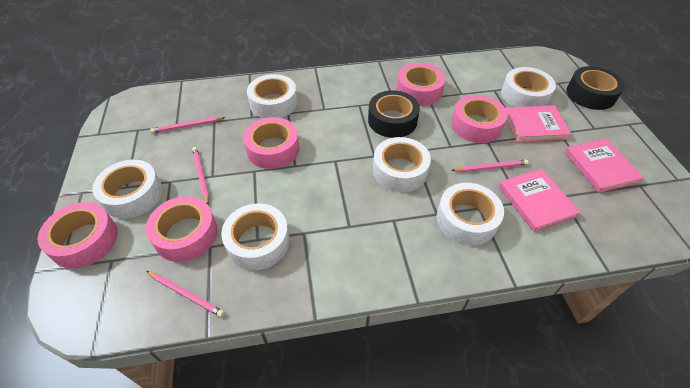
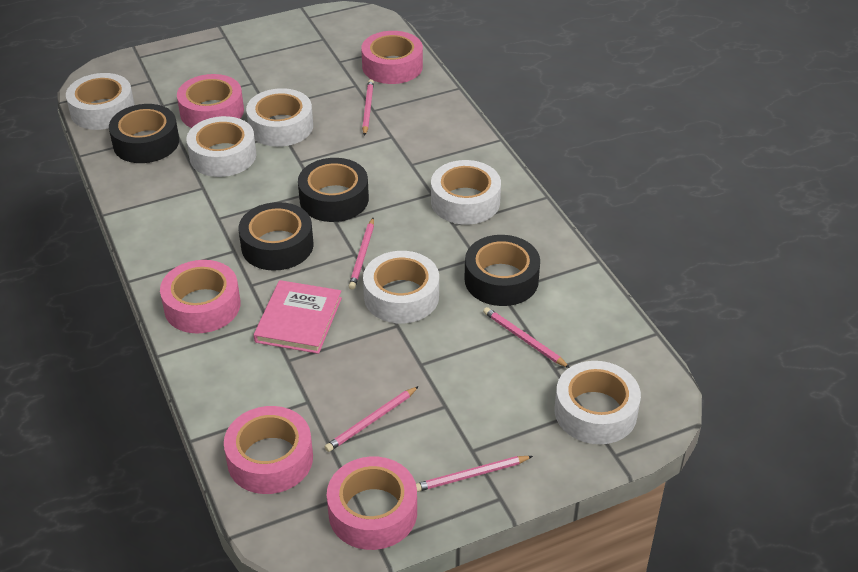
black tape: [368,90,420,138] [566,66,625,110] = 2 -> [109,104,179,163] [238,202,313,271] [298,158,369,222] [465,235,540,306] = 4
pink book: [499,169,581,232] [505,105,572,142] [565,138,644,193] = 3 -> [254,280,342,354] = 1
pink pencil: [146,271,225,317] [150,117,225,133] [192,147,209,204] [451,160,529,172] = 4 -> [325,386,419,452] [349,217,374,290] [362,79,374,136] [416,456,533,492] [483,307,570,368] = 5

